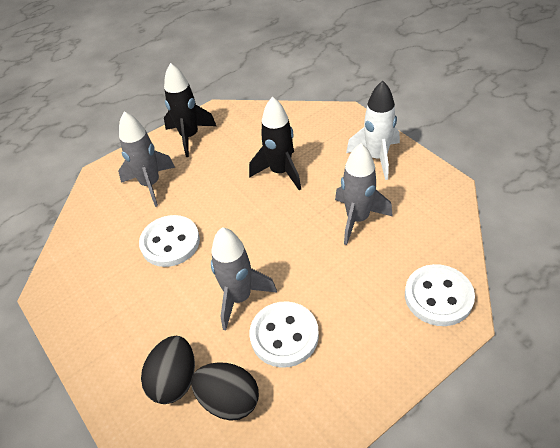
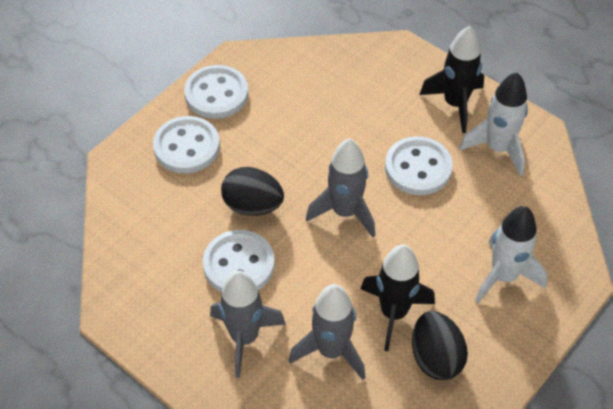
white button: [139,215,200,267] [249,301,319,368] [405,264,475,326] = 3 -> [153,116,220,173] [184,65,248,119] [203,230,275,292] [385,136,453,195] = 4
white rocket: [346,81,400,180] = 1 -> [459,72,528,176] [475,206,548,303] = 2

